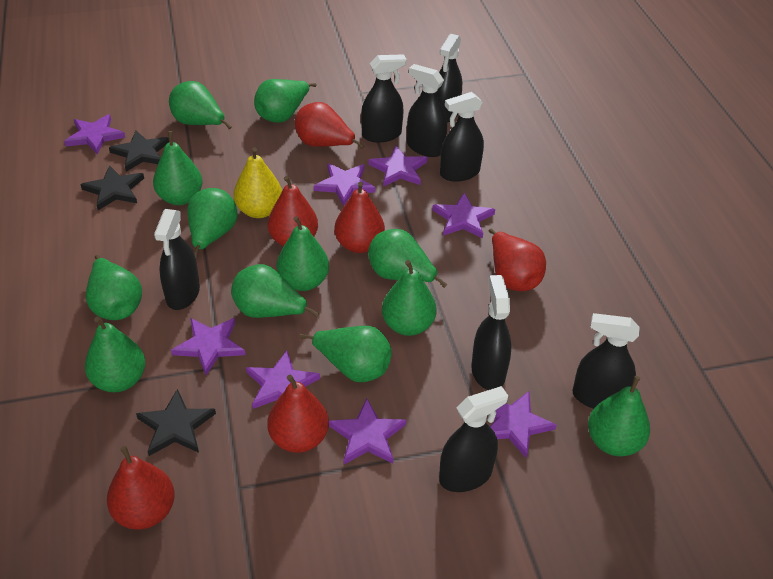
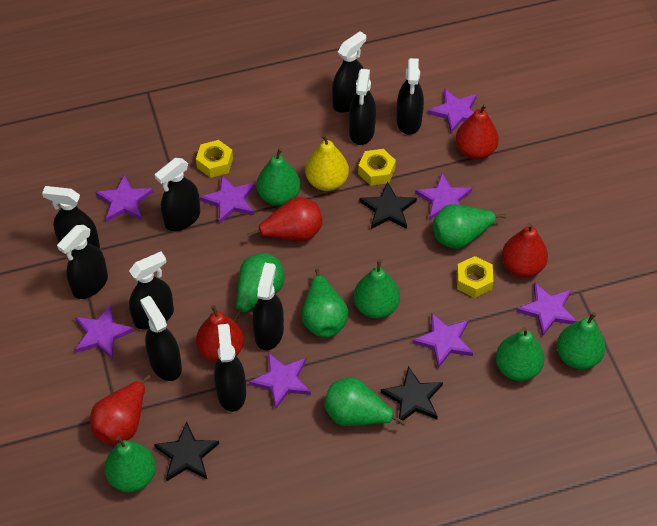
black spray bottle: [154,209,200,310] [361,54,406,142] [407,64,447,157] [437,34,462,123] [439,386,508,492] [440,92,484,182] [471,275,511,390] [573,313,640,409] = 8 -> [42,186,100,254] [57,225,108,299] [129,252,174,330] [140,296,182,381] [155,158,200,231] [214,324,246,412] [253,263,284,350] [332,31,366,113] [349,69,376,145] [396,58,424,135] = 10
green pear: [85,317,146,392] [86,255,142,320] [153,131,202,205] [169,81,232,129] [187,188,238,259] [231,264,319,318] [254,79,317,123] [277,216,329,291] [300,326,392,382] [368,229,447,288] [382,260,437,336] [588,376,650,456] = 12 -> [104,436,156,492] [233,253,284,322] [257,148,301,206] [301,269,349,337] [324,378,406,426] [354,260,400,319] [433,204,506,249] [496,327,544,381] [557,312,605,369] = 9
red pear: [107,446,175,530] [267,375,329,453] [268,176,318,246] [295,102,364,149] [334,182,385,253] [489,229,546,291] = 6 -> [90,375,150,445] [196,305,244,362] [247,197,322,241] [455,104,499,160] [502,223,548,277] = 5
yellow nut: none = 0 -> [196,140,233,178] [358,149,396,186] [457,256,493,298] = 3

